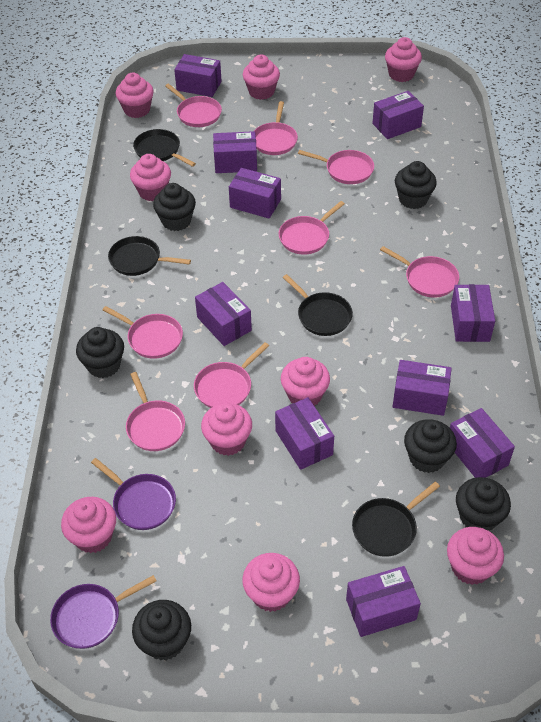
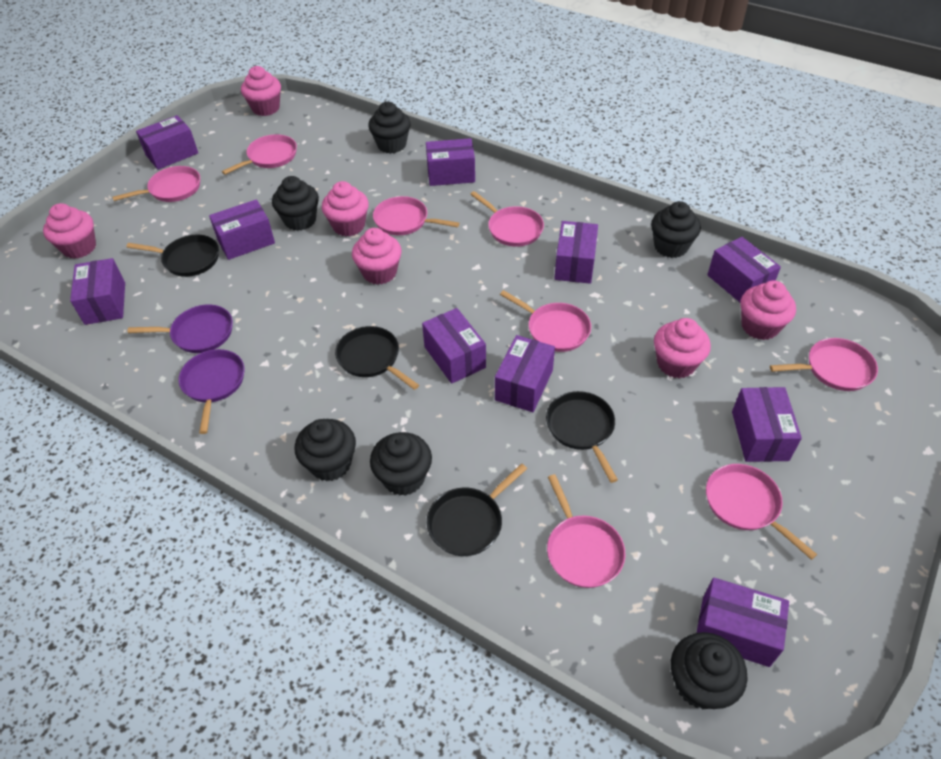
pink cupcake: [61,497,116,553] [116,73,154,118] [130,154,171,201] [201,403,252,456] [242,553,300,612] [243,54,280,100] [281,357,330,406] [385,37,422,82] [447,527,504,585] = 9 -> [43,203,96,259] [241,66,281,116] [322,181,369,236] [352,228,402,285] [654,318,711,378] [741,281,796,340] = 6

